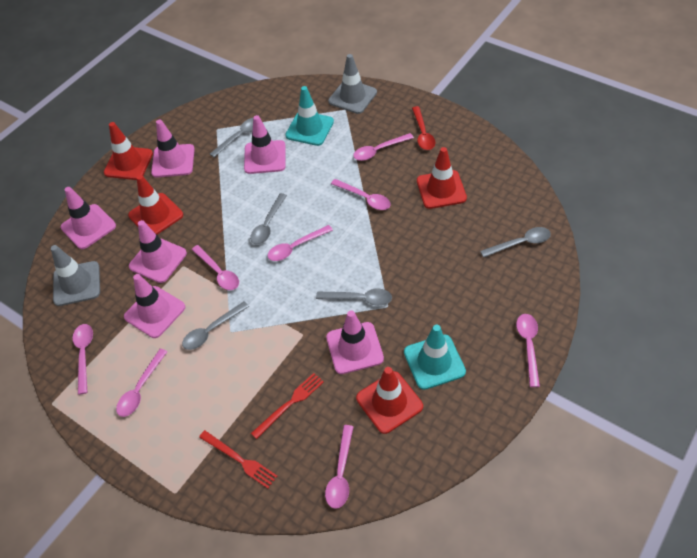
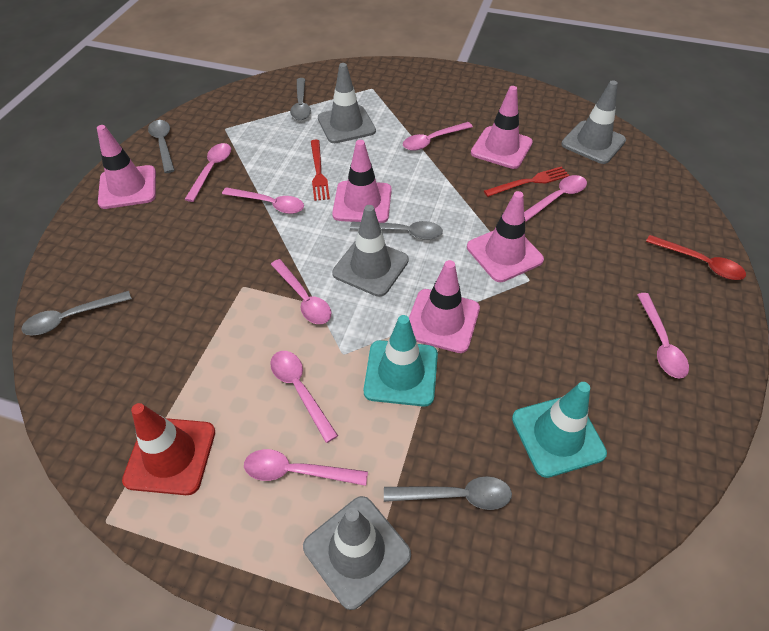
grey traffic cone: [51,245,100,306] [328,54,377,114] = 2 -> [303,496,411,610] [318,63,376,143] [332,205,409,297] [561,80,626,164] = 4
pink traffic cone: [61,187,116,249] [124,274,185,338] [129,220,187,283] [151,119,195,178] [244,115,286,174] [326,310,384,374] = 6 -> [97,125,156,209] [332,140,392,223] [409,260,480,353] [467,191,544,282] [471,86,533,169] = 5
red traffic cone: [104,122,153,180] [128,175,183,235] [356,367,423,434] [417,147,467,209] = 4 -> [122,403,215,495] = 1

